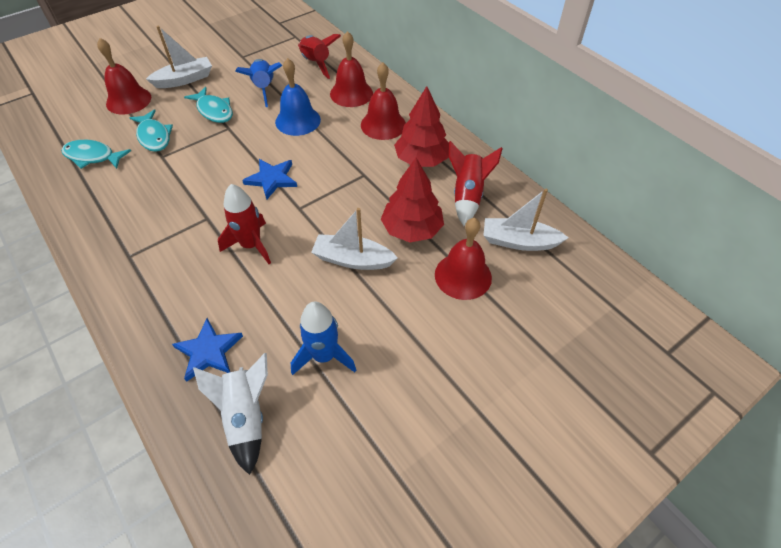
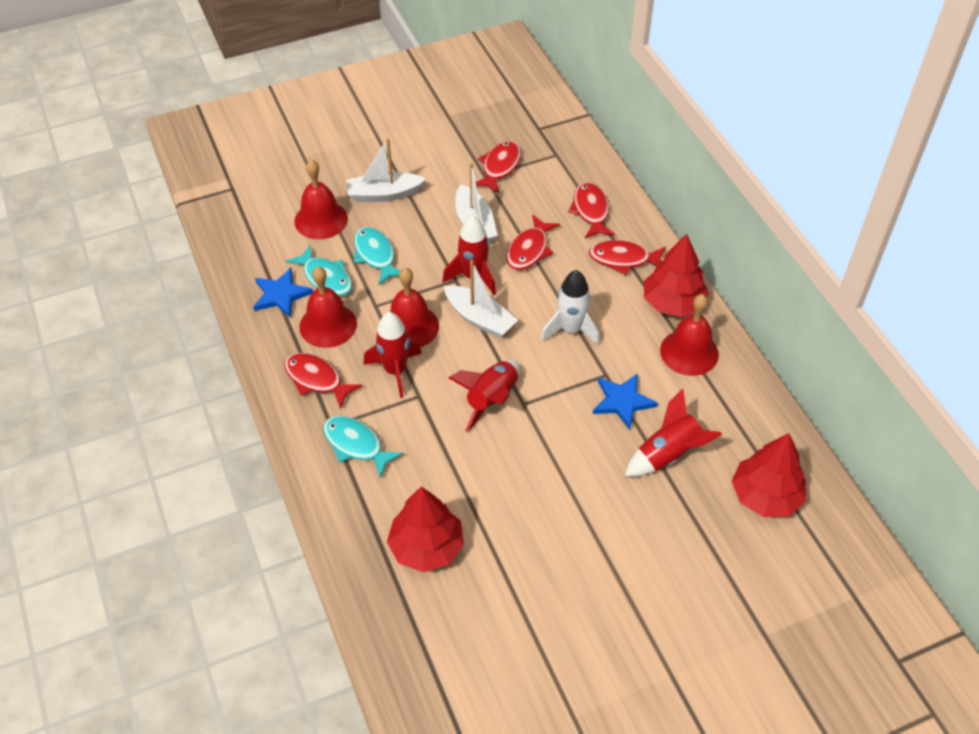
blue bell: [275,58,321,136] = 1 -> none = 0
blue rocket: [235,59,282,107] [291,301,356,375] = 2 -> none = 0
red fish: none = 0 -> [284,353,362,409] [475,141,521,193] [506,214,560,270] [568,182,615,238] [589,240,666,275] = 5
red rocket: [218,184,271,264] [298,34,341,79] [449,141,503,226] = 3 -> [363,312,422,398] [442,216,496,295] [449,360,520,433] [625,389,722,477] = 4
red tree: [381,158,444,242] [394,86,449,167] = 2 -> [387,486,464,572] [644,234,709,317] [731,433,806,517] = 3

